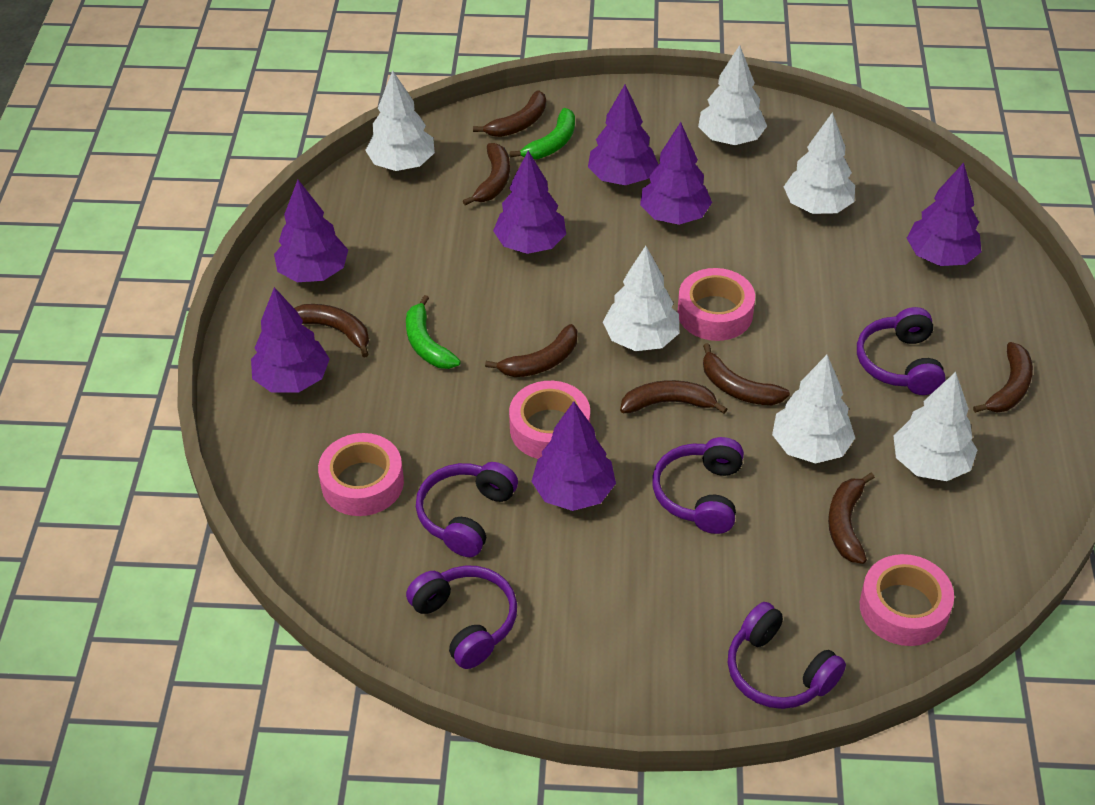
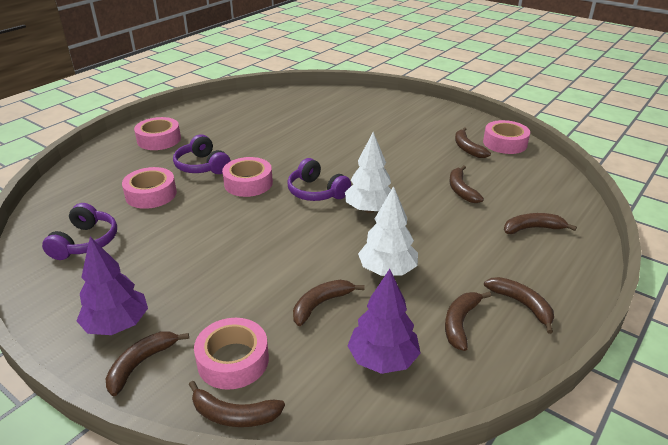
green banana: [406,295,461,369] [510,108,575,159] = 2 -> none = 0
pink tape: [318,433,404,516] [509,381,590,459] [677,268,755,341] [860,554,954,646] = 4 -> [122,167,177,209] [134,117,181,150] [194,318,269,390] [222,157,273,197] [483,120,530,154] = 5
purple headphones: [406,566,517,669] [416,462,518,557] [652,437,744,534] [728,602,846,709] [857,307,946,395] = 5 -> [42,203,117,260] [173,134,231,174] [287,158,351,201] = 3
purple tree: [251,287,330,392] [274,180,348,282] [493,151,566,254] [531,401,616,511] [588,85,658,185] [640,122,712,225] [907,163,981,266] = 7 -> [77,236,148,335] [347,269,421,374] = 2
white tree: [365,70,435,171] [603,246,679,351] [698,45,767,145] [772,355,855,464] [784,112,855,214] [894,372,977,481] = 6 -> [345,132,391,213] [358,186,418,276] = 2

